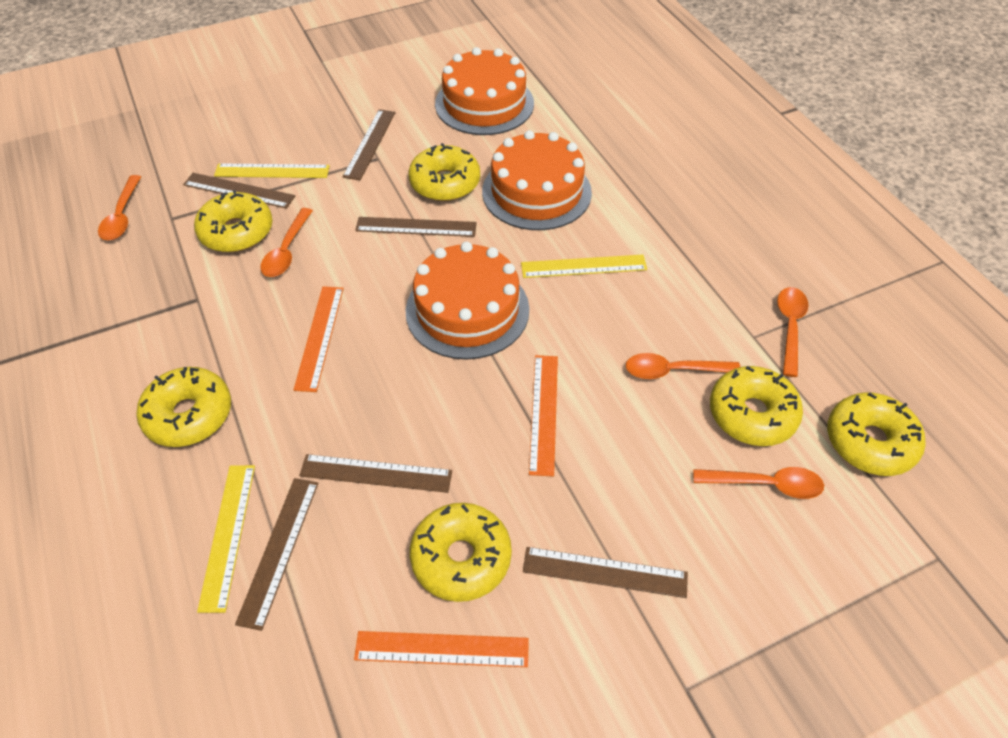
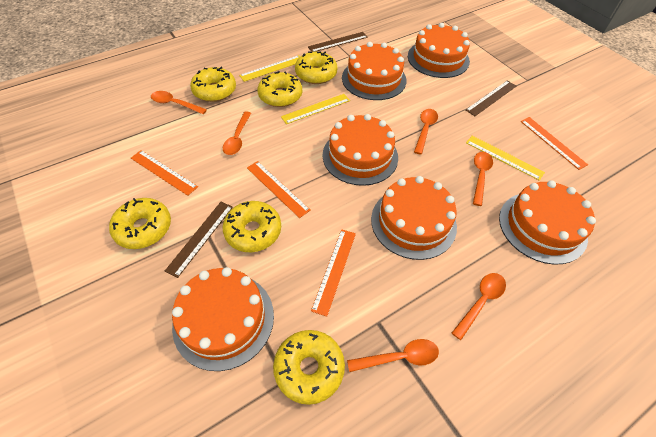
brown ruler: [183,173,295,209] [235,478,318,631] [299,454,452,493] [343,109,396,180] [355,217,477,237] [523,547,688,598] = 6 -> [165,202,233,278] [308,32,368,52] [466,81,516,116] = 3
orange cake: [406,242,529,359] [435,47,534,135] [482,130,592,230] = 3 -> [172,267,274,371] [322,114,398,186] [342,42,407,100] [371,176,457,260] [408,23,470,78] [499,180,596,265] = 6
orange ruler: [293,286,344,392] [354,631,529,667] [529,355,558,477] = 3 -> [131,150,198,196] [247,161,311,218] [311,229,356,317] [520,117,588,170] = 4
orange spoon: [98,175,141,240] [260,208,313,277] [626,353,740,379] [693,467,824,499] [777,287,809,377] = 5 -> [151,91,207,114] [223,112,251,155] [347,339,439,372] [414,109,438,155] [452,273,506,340] [473,152,493,206] = 6

